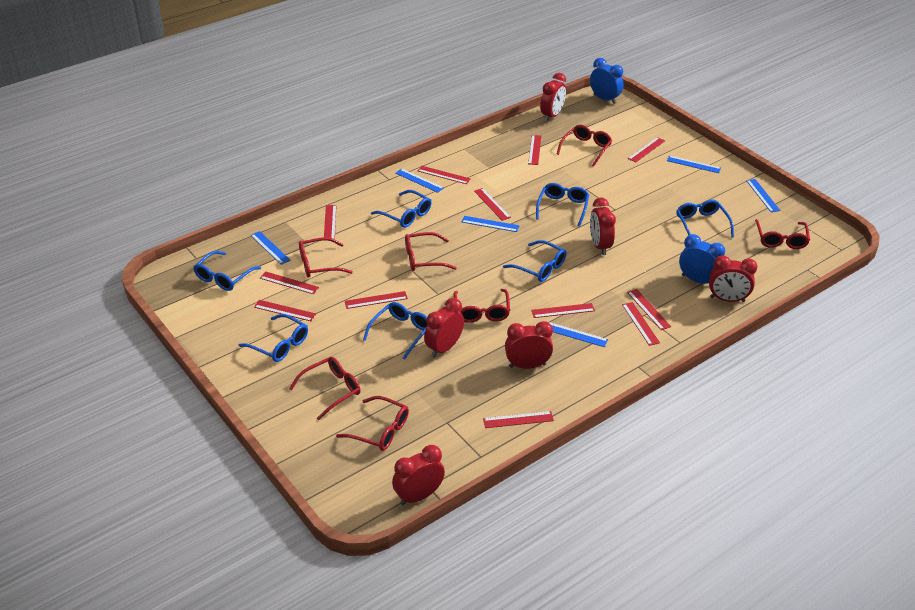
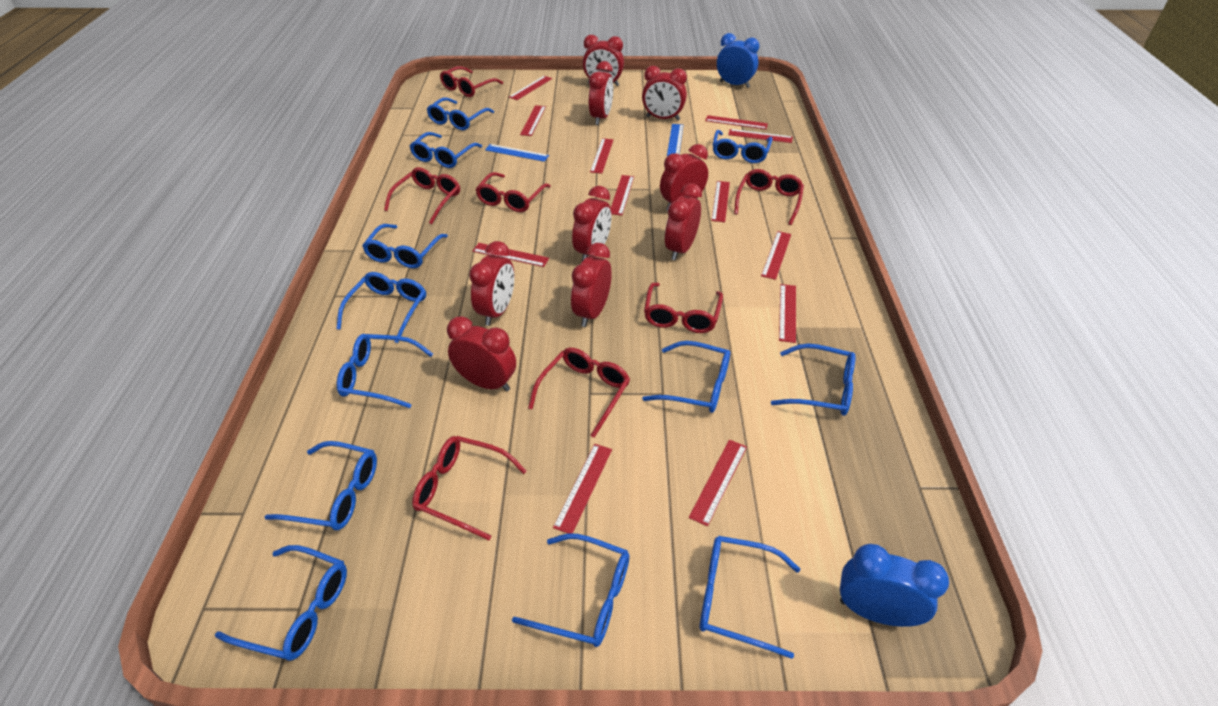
blue glasses: [194,251,261,291] [239,314,308,362] [363,302,427,360] [371,190,432,228] [503,240,566,282] [536,183,589,227] [676,200,734,238] = 7 -> [215,545,347,661] [265,441,377,530] [336,272,426,343] [337,334,433,408] [362,224,448,268] [410,132,482,168] [427,98,494,130] [512,534,629,647] [642,341,730,413] [699,536,800,659] [713,130,773,163] [771,344,855,416] = 12
blue ruler: [250,231,291,265] [395,168,444,193] [462,216,519,232] [548,322,608,347] [667,156,721,173] [746,179,780,212] = 6 -> [485,144,549,162] [667,124,684,156] = 2
red clock: [392,445,445,505] [424,298,464,357] [505,321,553,369] [540,73,566,121] [590,197,616,255] [709,255,757,302] = 6 -> [447,316,516,392] [469,241,514,326] [571,243,612,327] [572,186,612,261] [583,35,624,86] [589,61,613,125] [642,66,687,121] [660,144,708,211] [665,183,702,260] = 9

